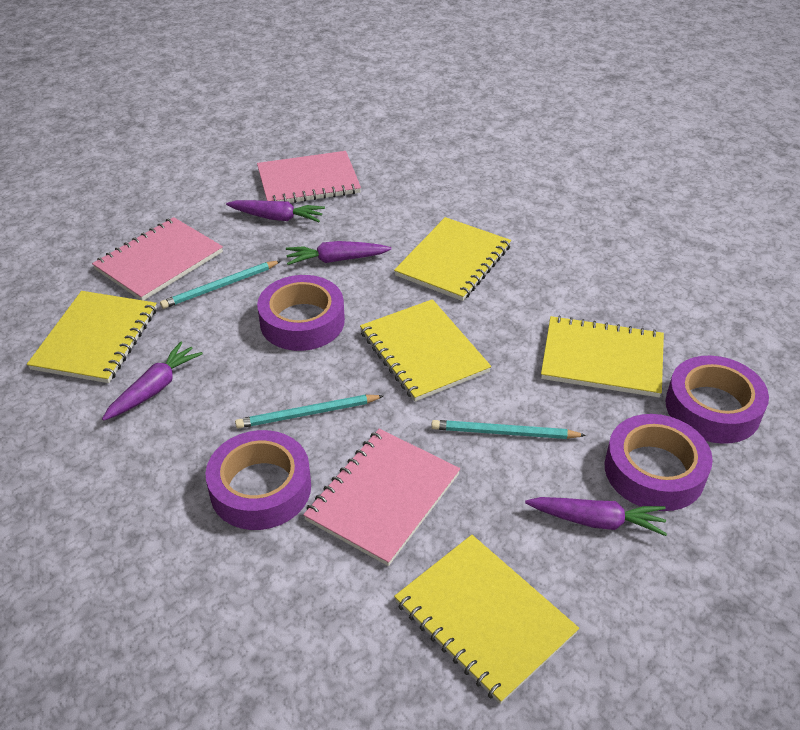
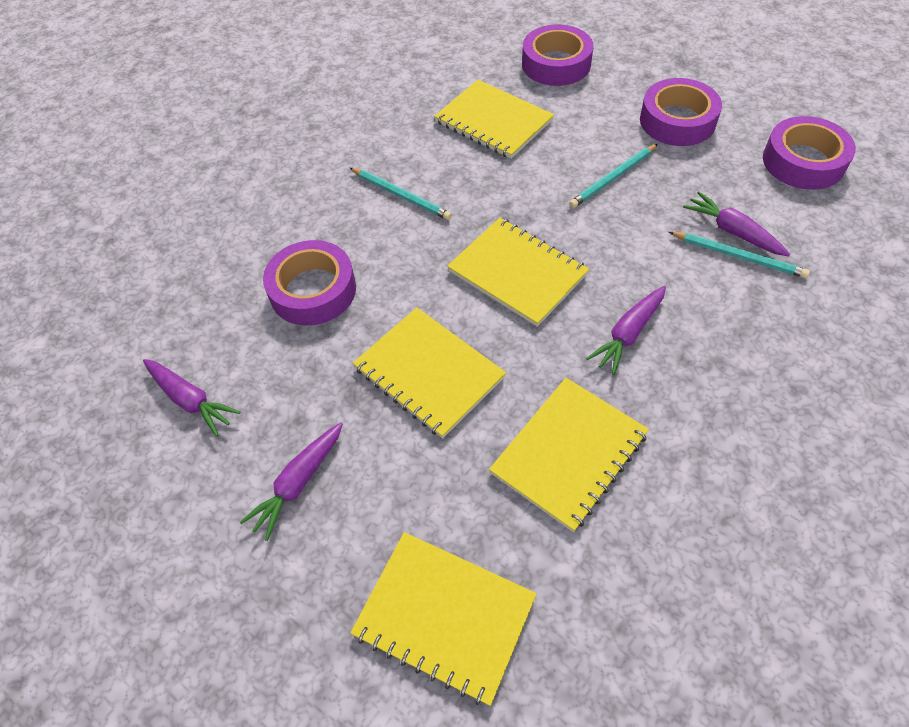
pink notebook: [92,217,223,301] [257,151,361,203] [303,429,460,566] = 3 -> none = 0

